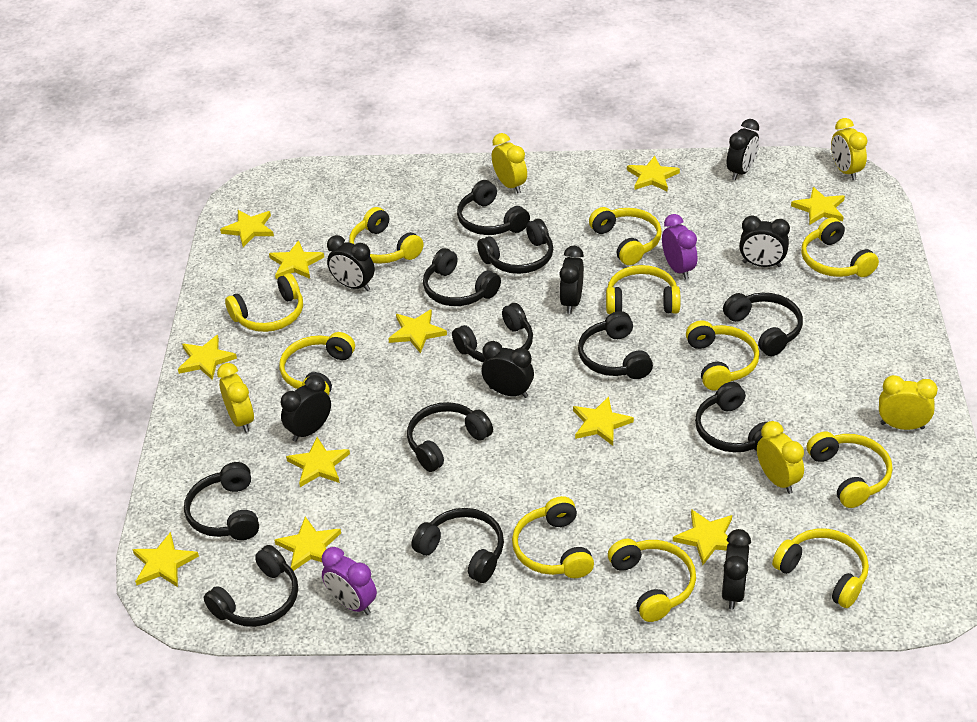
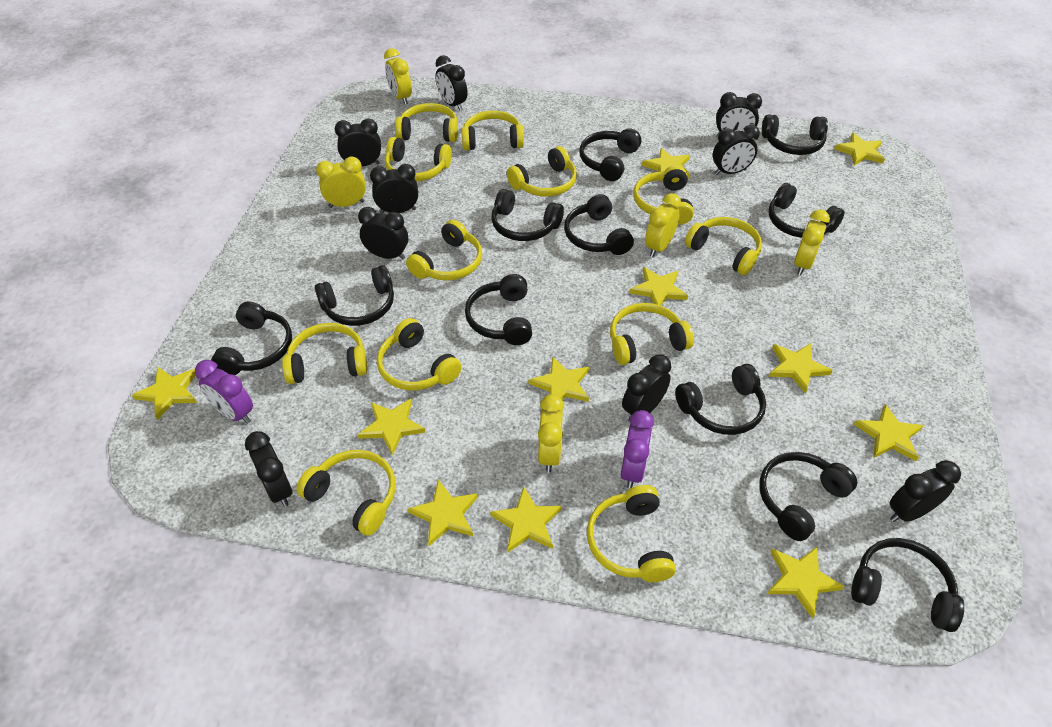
black clock: [280,375,331,442] [327,235,375,291] [482,341,534,398] [559,246,584,314] [722,529,751,609] [727,119,759,180] [739,215,790,267] = 7 -> [245,431,292,507] [335,118,381,166] [358,207,408,260] [370,164,418,213] [435,55,468,111] [622,354,671,422] [713,125,760,175] [716,92,762,137] [890,460,961,522] = 9
yellow headphones: [225,273,303,332] [279,332,355,395] [349,207,423,264] [512,496,594,578] [589,207,662,265] [606,265,681,314] [608,539,696,622] [686,320,760,390] [772,529,869,608] [801,218,879,277] [807,431,893,508] = 11 -> [282,323,367,384] [297,450,395,536] [377,318,462,390] [385,137,452,182] [395,103,458,142] [406,220,482,280] [462,111,524,150] [507,146,577,197] [587,485,676,582] [610,303,694,365] [633,165,694,225] [685,217,762,275] = 12

